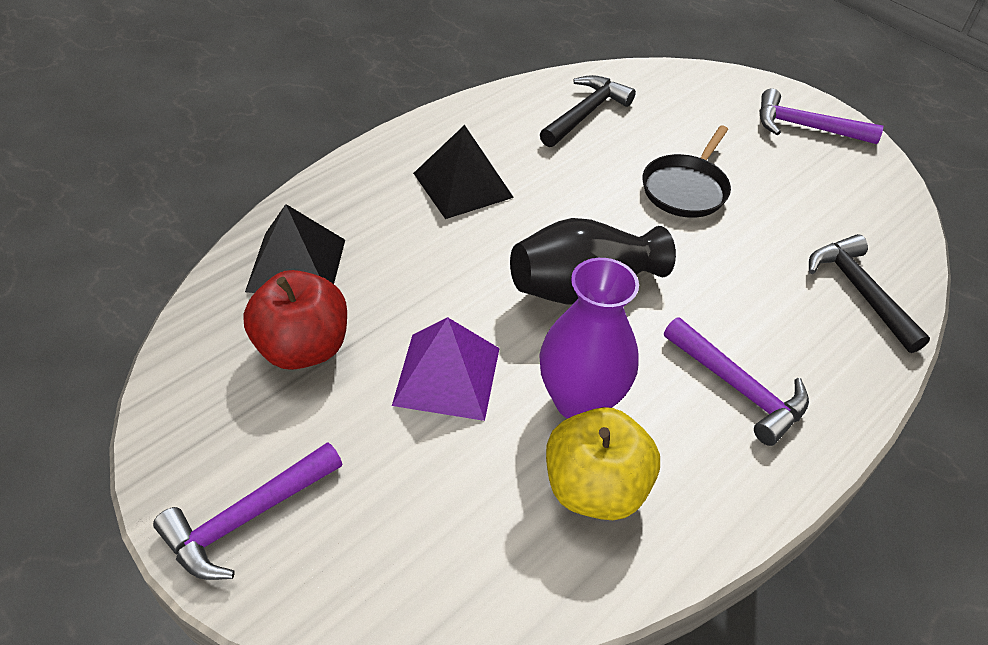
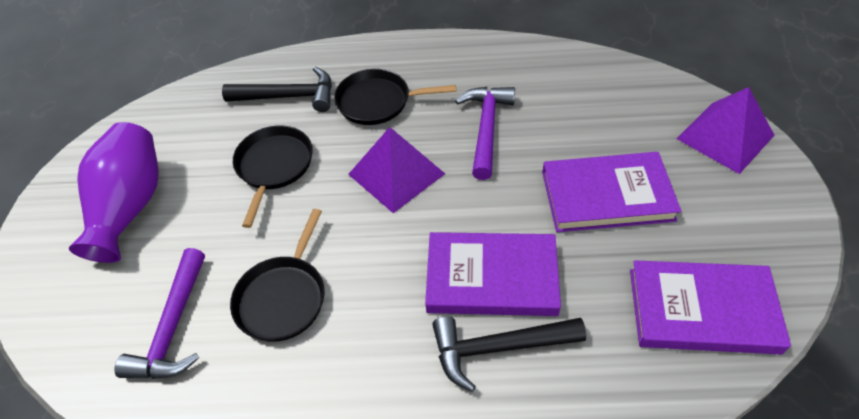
black pan: [643,125,731,218] = 1 -> [230,209,325,342] [233,125,313,228] [334,69,456,125] = 3
black pyramid: [245,204,345,293] [413,125,514,219] = 2 -> none = 0
black vase: [510,218,676,305] = 1 -> none = 0
purple book: none = 0 -> [425,232,561,316] [542,152,681,232] [630,260,791,354] = 3
purple hammer: [153,442,342,580] [664,317,809,446] [759,88,883,144] = 3 -> [114,248,205,379] [455,87,515,180] = 2
purple pyramid: [392,317,500,421] = 1 -> [348,127,445,213] [677,87,774,174] = 2
red apple: [243,270,347,370] = 1 -> none = 0
yellow apple: [546,407,660,520] = 1 -> none = 0

